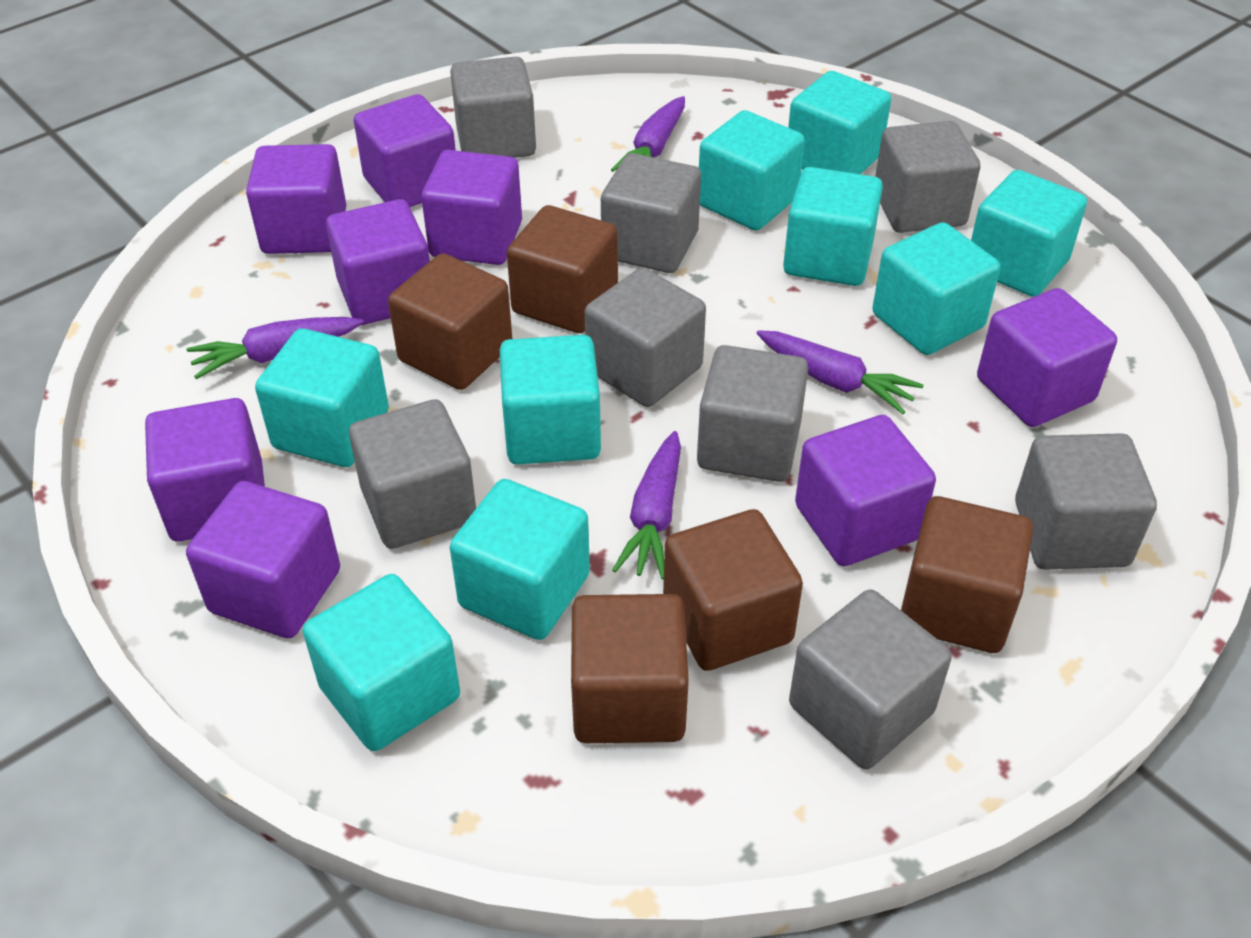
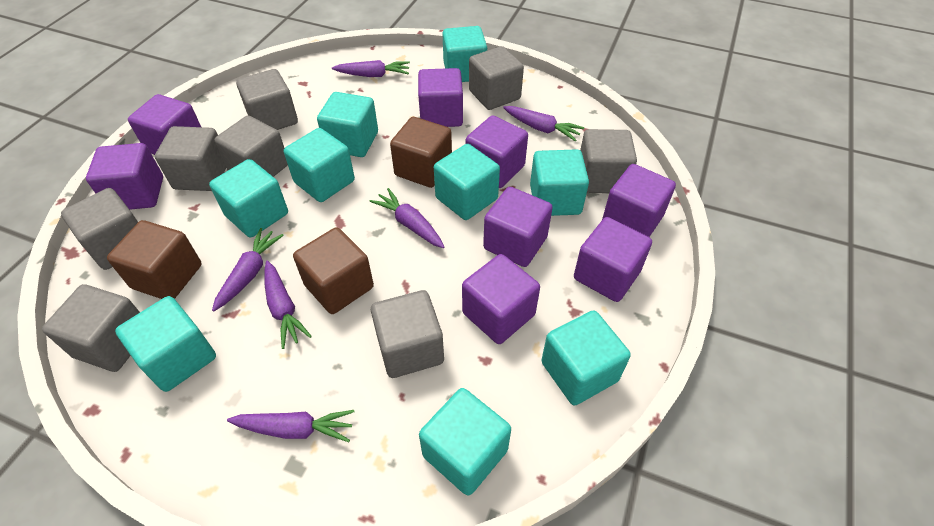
brown cube: [388,253,512,390] [507,205,618,333] [571,594,689,743] [663,509,803,671] [901,496,1033,653] = 5 -> [107,220,202,299] [293,227,374,314] [390,117,452,188] = 3
purple carrot: [187,317,364,379] [611,96,685,172] [612,431,681,580] [757,330,923,414] = 4 -> [212,228,284,311] [227,410,354,442] [265,261,312,349] [332,60,410,77] [370,188,445,248] [503,106,584,142] = 6

